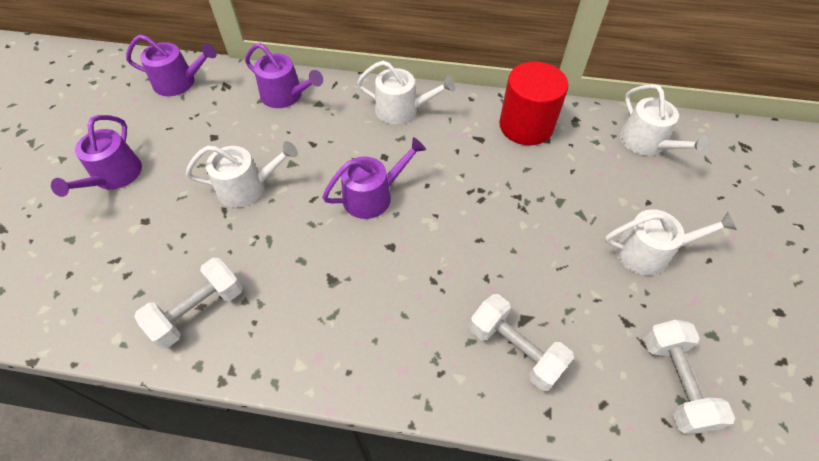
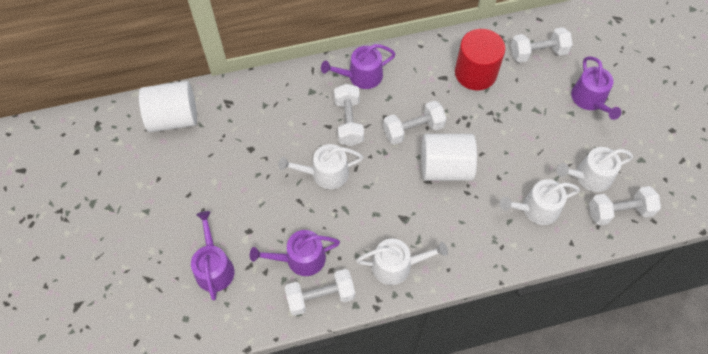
white cylinder: none = 0 -> [139,81,197,132] [421,134,477,181] = 2
white dumbbell: [135,258,242,349] [469,294,574,391] [643,320,735,434] = 3 -> [285,269,355,316] [334,84,364,146] [383,101,446,145] [511,27,573,63] [589,186,661,226] = 5

